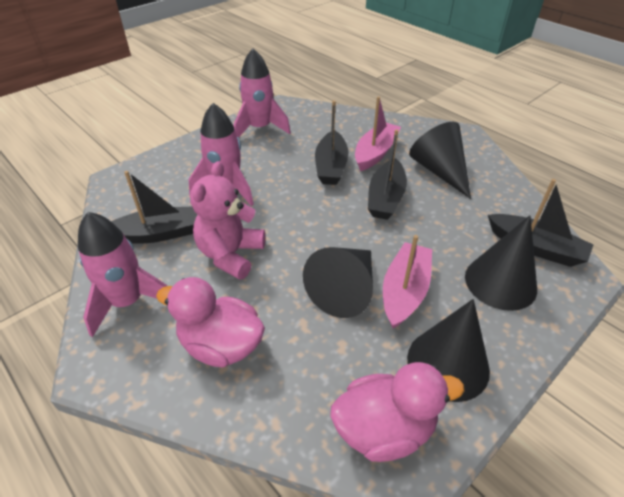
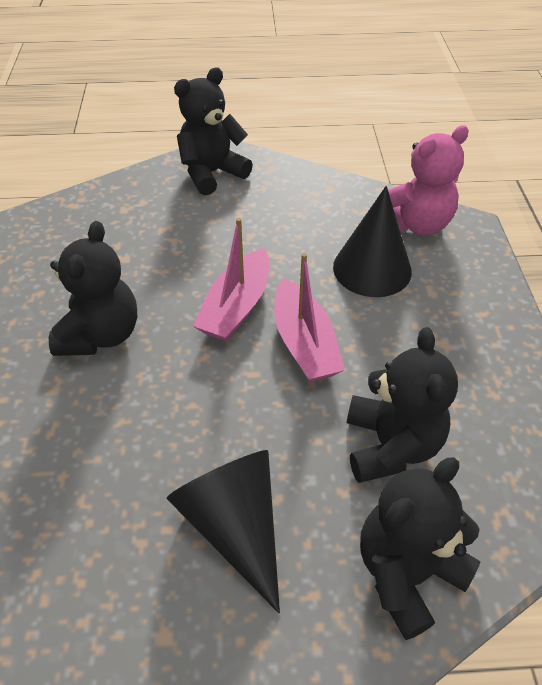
black boat: [111,171,198,244] [315,100,349,185] [368,129,407,220] [488,179,593,267] = 4 -> none = 0
black cone: [303,247,373,318] [407,299,490,402] [409,122,471,199] [465,215,537,311] = 4 -> [167,450,280,613] [333,186,412,297] = 2
black teddy bear: none = 0 -> [49,221,138,356] [174,67,253,195] [347,327,458,483] [360,458,481,640] = 4
pink duck: [156,277,265,368] [330,362,464,462] = 2 -> none = 0
pink rocket: [78,212,167,337] [189,103,254,206] [234,48,291,138] = 3 -> none = 0

